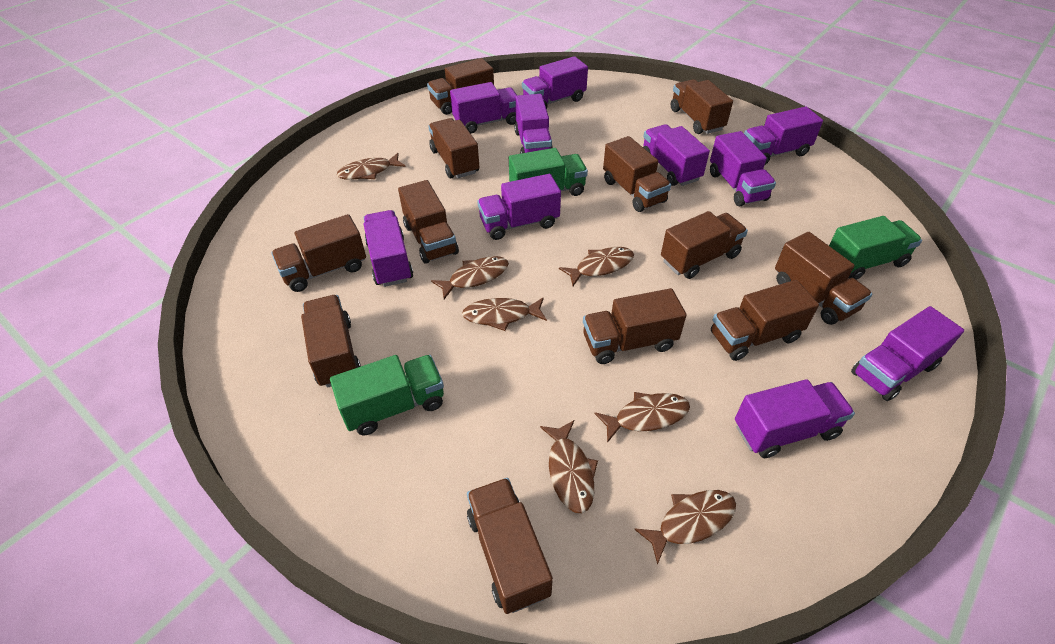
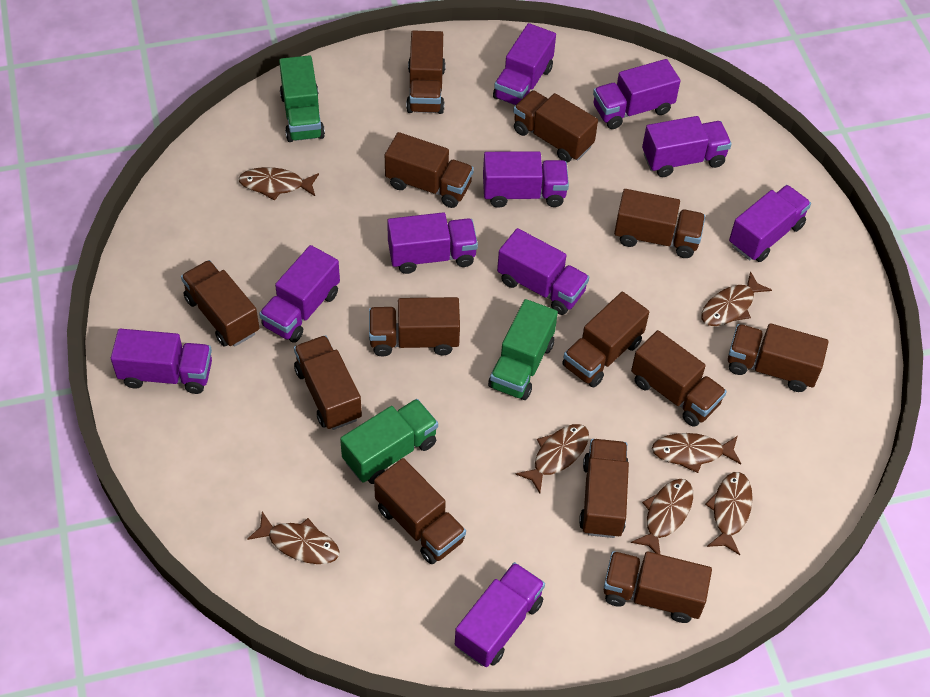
brown truck: [271,214,366,292] [301,295,361,388] [398,180,459,264] [427,58,494,115] [428,118,479,178] [467,478,553,614] [583,288,687,364] [603,136,671,212] [661,211,748,279] [671,79,733,134] [711,280,819,361] [775,232,872,325] = 12 -> [181,260,259,347] [294,335,362,430] [369,297,460,356] [374,458,466,564] [385,132,474,208] [406,31,446,114] [513,90,598,163] [562,292,649,387] [579,439,629,538] [604,551,712,623] [614,189,705,258] [631,330,727,427] [728,323,829,392] = 13

